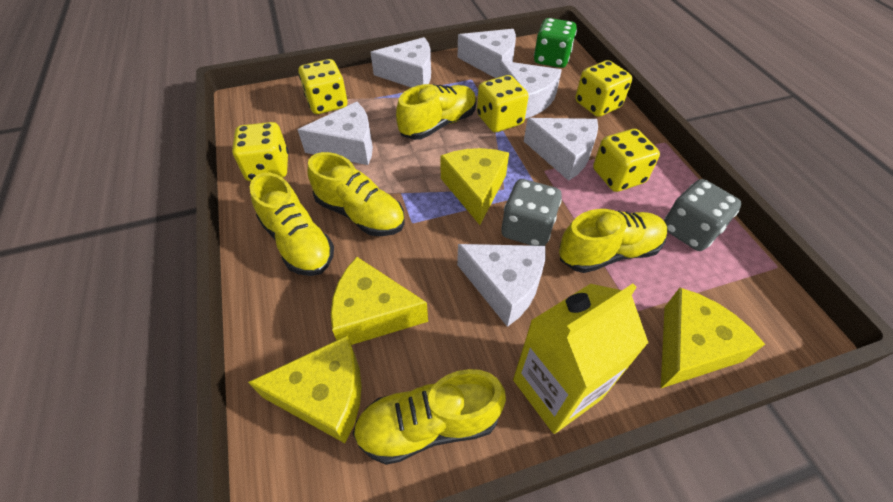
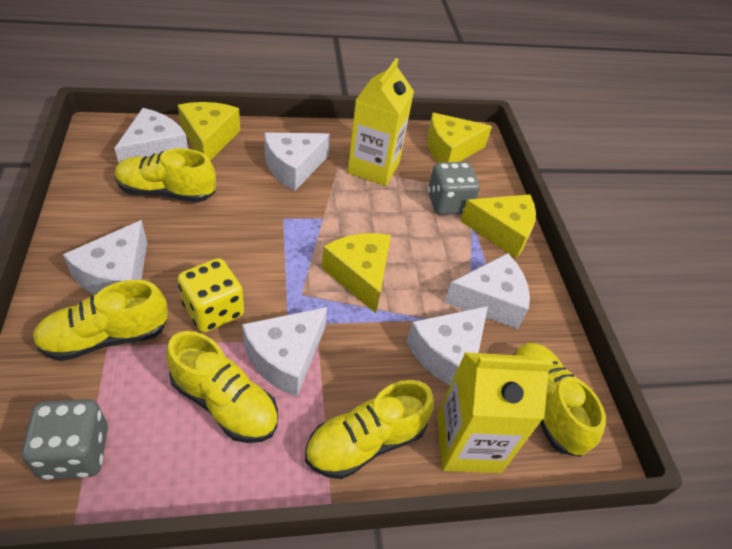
green dice: [534,18,577,68] = 1 -> none = 0
yellow carton: [513,284,648,434] = 1 -> [347,58,414,186] [437,352,553,473] = 2
yellow dice: [232,122,288,181] [298,59,347,114] [477,75,529,132] [575,60,632,117] [593,129,660,192] = 5 -> [178,258,244,332] = 1

